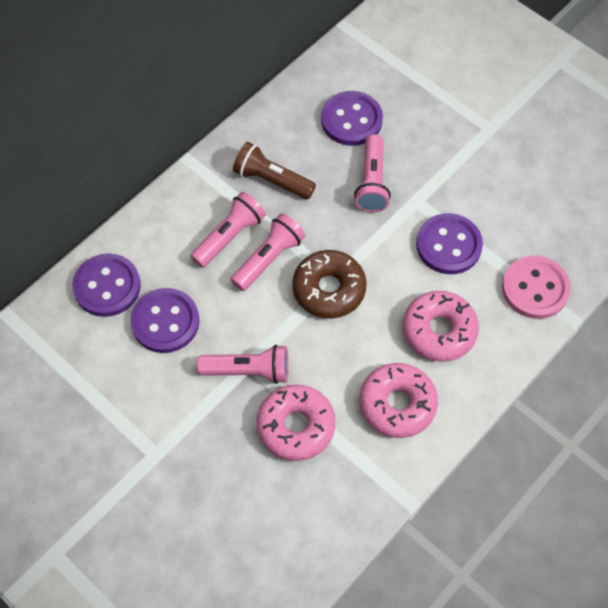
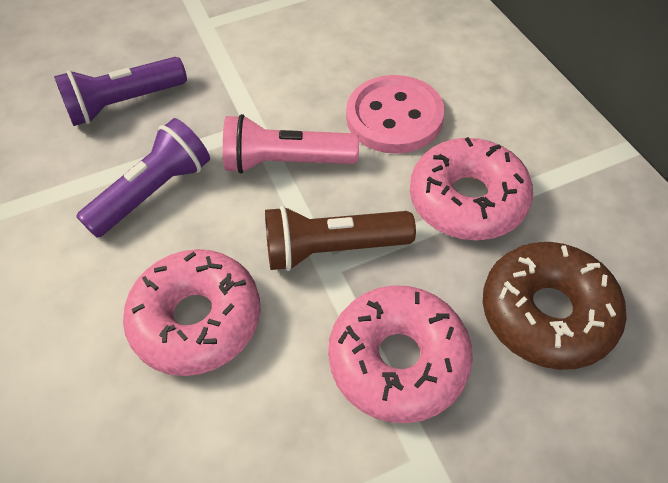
pink flashlight: [190,192,266,268] [197,345,289,384] [231,213,305,291] [354,135,391,213] = 4 -> [223,114,359,174] = 1
purple button: [72,253,141,317] [130,288,199,353] [321,91,383,146] [416,213,483,274] = 4 -> none = 0
purple flashlight: none = 0 -> [54,57,187,126] [76,118,210,238] = 2

